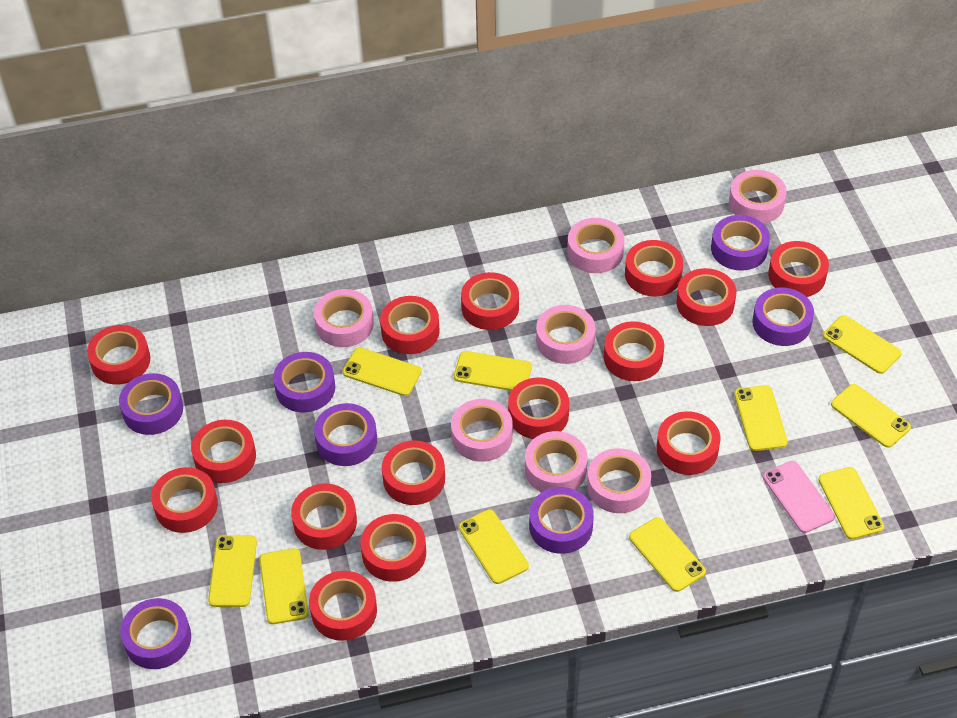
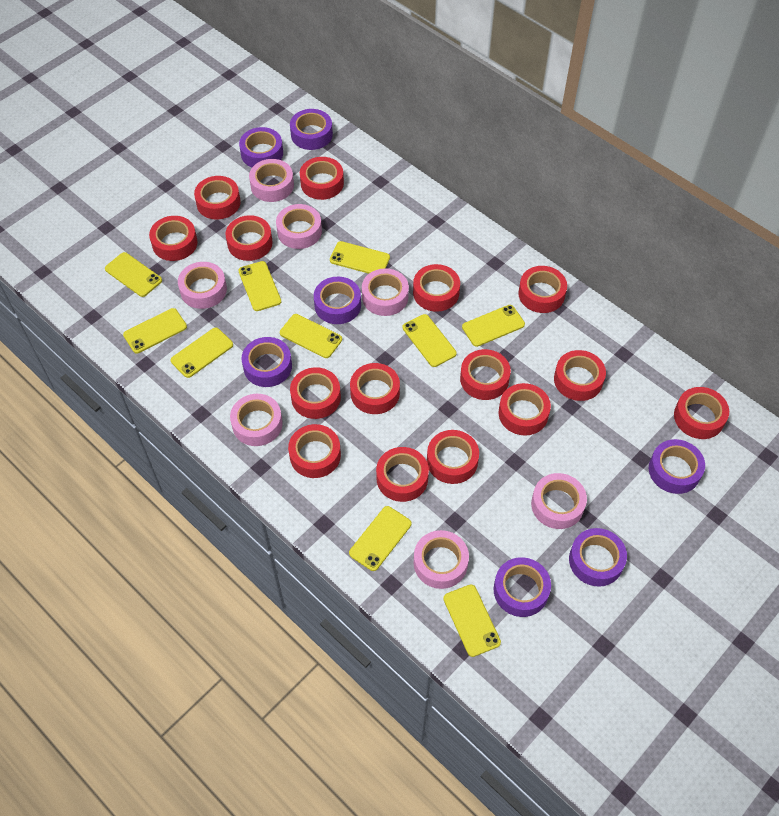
pink phone: [763,461,835,533] = 1 -> none = 0

